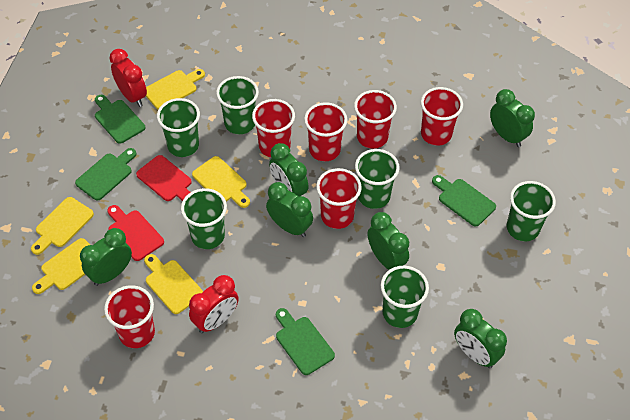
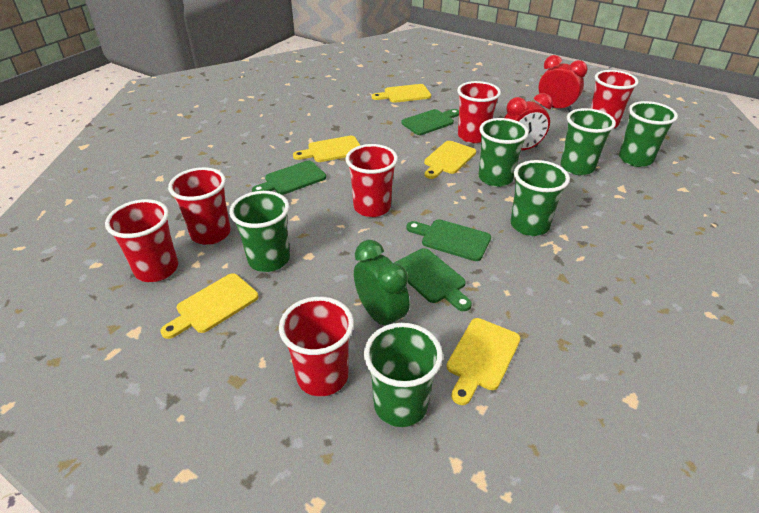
green clock: [80,228,132,286] [266,182,313,237] [269,143,309,196] [367,212,409,270] [454,309,507,368] [490,89,535,147] = 6 -> [354,240,410,325] = 1
red cutting board: [107,205,164,261] [136,155,192,201] = 2 -> none = 0

